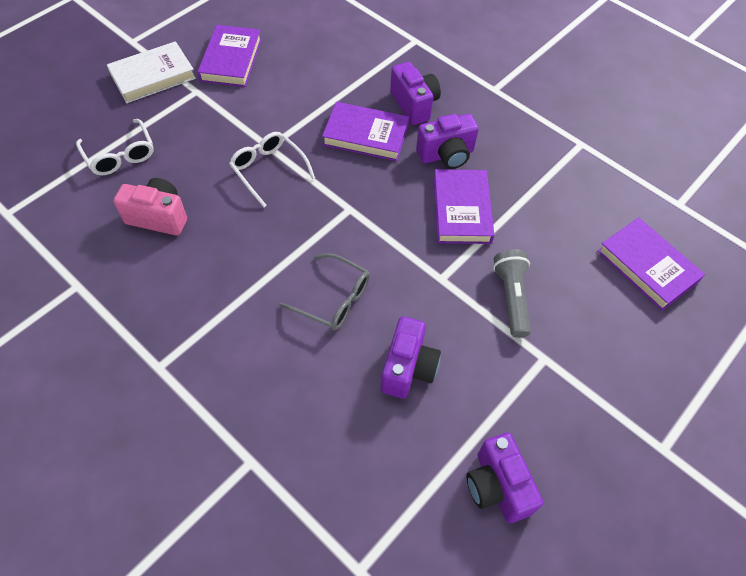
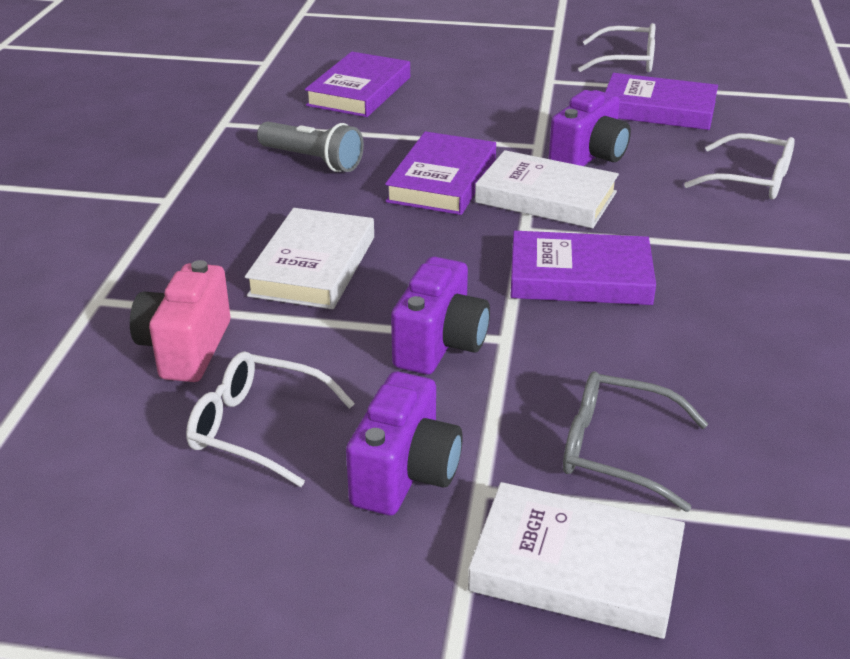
purple camera: [381,316,441,399] [390,62,441,125] [416,114,479,169] [466,433,543,523] = 4 -> [346,371,463,515] [391,257,490,374] [549,90,631,166] = 3
white book: [107,41,196,103] = 1 -> [245,208,374,309] [468,482,685,639] [475,150,619,228] = 3
white glasses: [76,119,154,176] [229,132,315,207] = 2 -> [186,351,355,487] [578,23,655,72] [684,133,795,199] = 3

